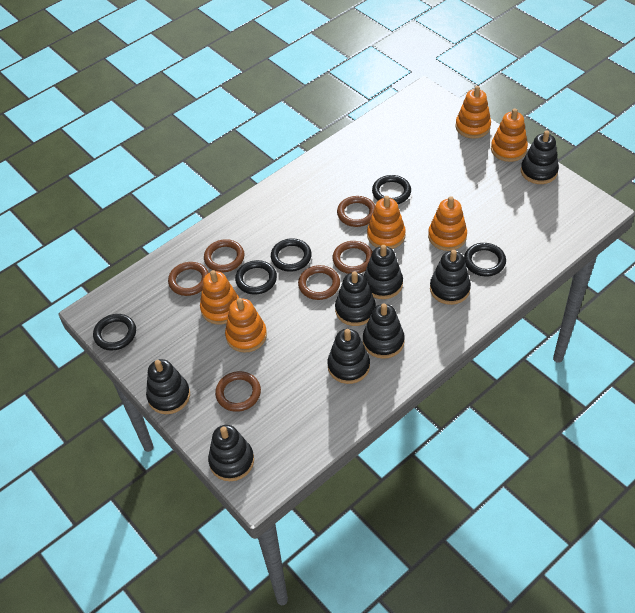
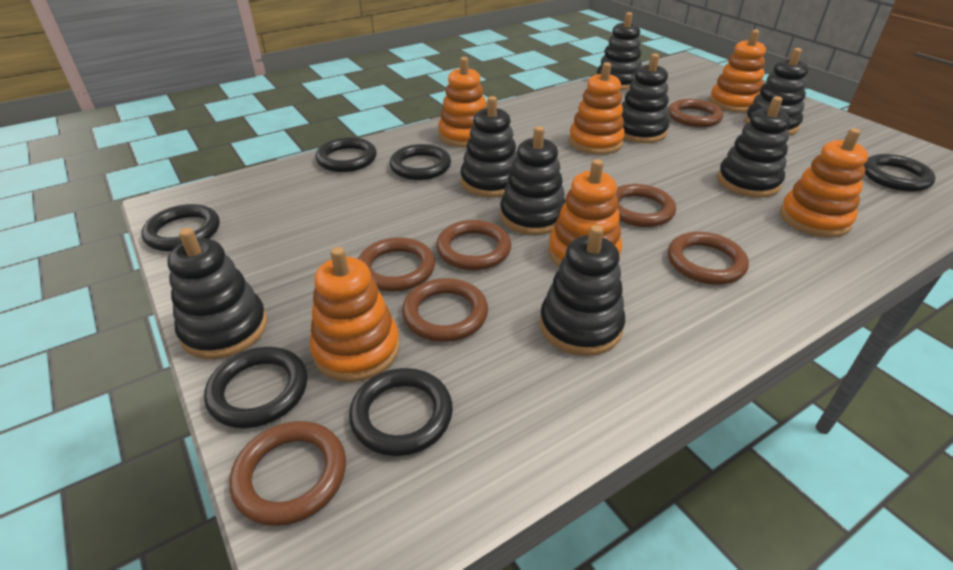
black ring: [93,314,136,351] [235,260,277,295] [271,238,312,272] [372,175,411,204] [464,243,506,277] = 5 -> [142,204,220,251] [204,347,308,428] [316,137,377,172] [349,368,453,456] [390,144,451,180] [864,154,936,192] = 6
brown ring: [168,262,209,296] [204,239,245,272] [215,371,261,412] [298,265,340,300] [333,241,373,274] [337,196,375,227] = 6 -> [229,421,346,526] [358,237,435,292] [402,278,488,342] [436,220,511,270] [616,184,676,227] [668,232,749,285] [669,99,723,127] = 7

